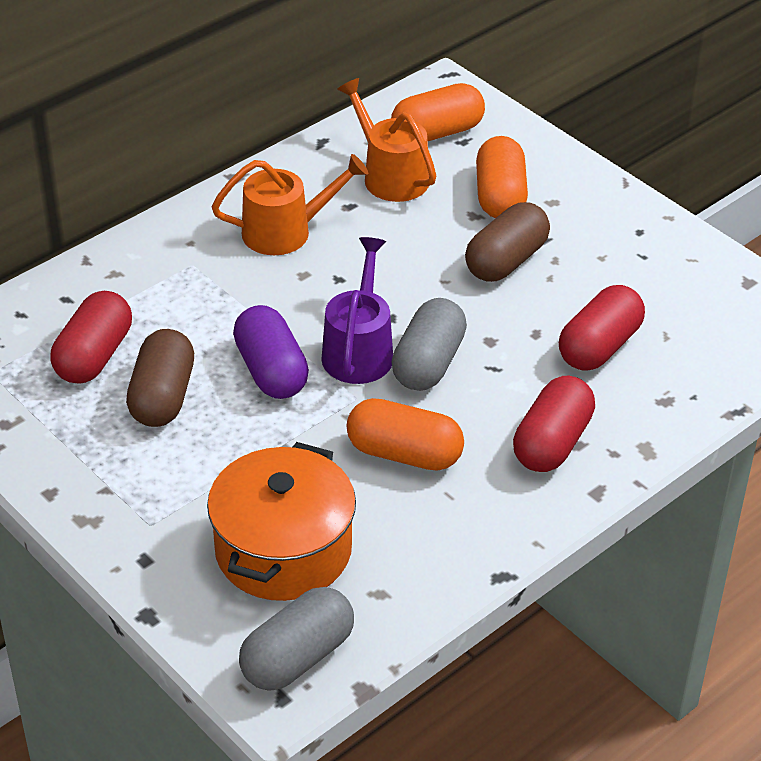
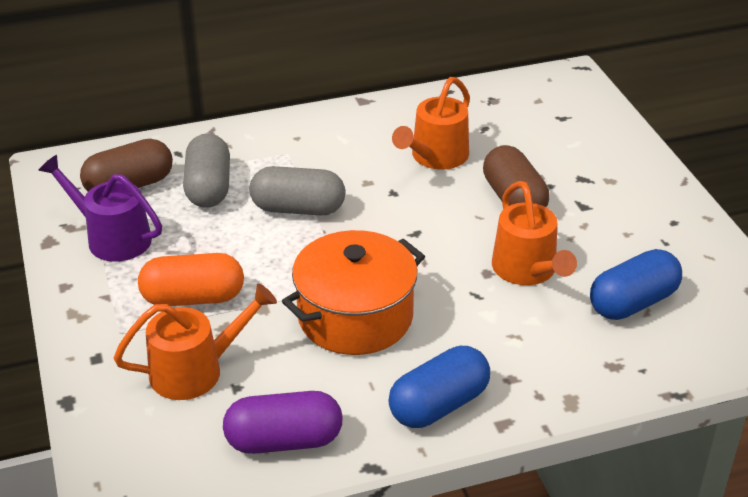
blue capsule: none = 0 -> [388,346,490,428] [590,249,682,320] = 2
orange capsule: [347,398,464,470] [391,83,485,141] [476,136,528,218] = 3 -> [138,253,244,306] = 1
orange watering can: [212,154,368,255] [337,78,436,202] = 2 -> [114,283,277,400] [392,77,470,170] [492,181,577,285] = 3
red capsule: [51,291,132,384] [513,376,595,472] [559,285,645,371] = 3 -> none = 0

